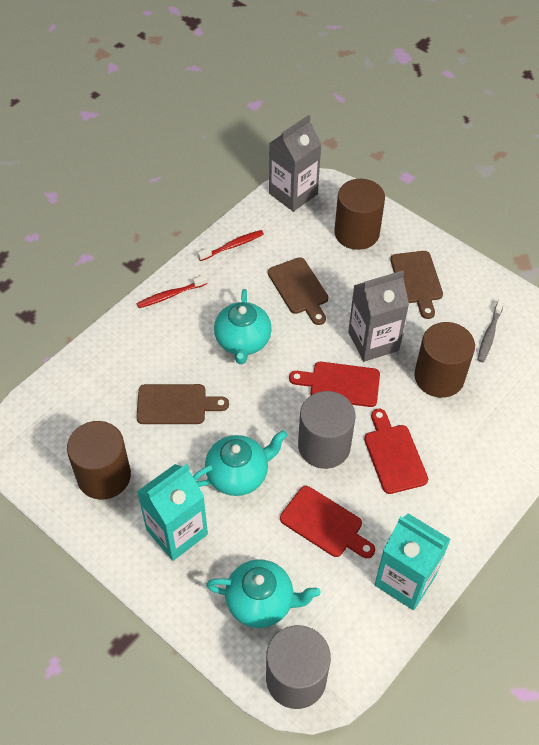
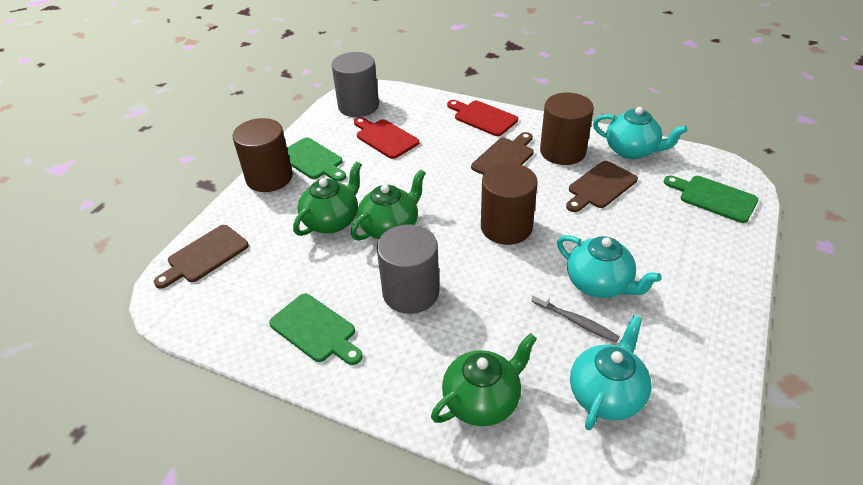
green cutting board: none = 0 -> [269,294,363,365] [287,137,346,182] [664,176,759,223] = 3
green teapot: none = 0 -> [293,161,362,236] [351,169,426,241] [431,333,537,426] = 3
grey carton: [269,115,321,212] [348,271,409,362] = 2 -> none = 0
red cutting board: [280,486,375,558] [289,362,380,407] [364,409,428,494] = 3 -> [354,117,419,159] [447,100,518,136] = 2
red toothbrush: [136,275,208,308] [198,230,264,261] = 2 -> none = 0
turquoise carton: [137,464,208,561] [375,513,451,610] = 2 -> none = 0

